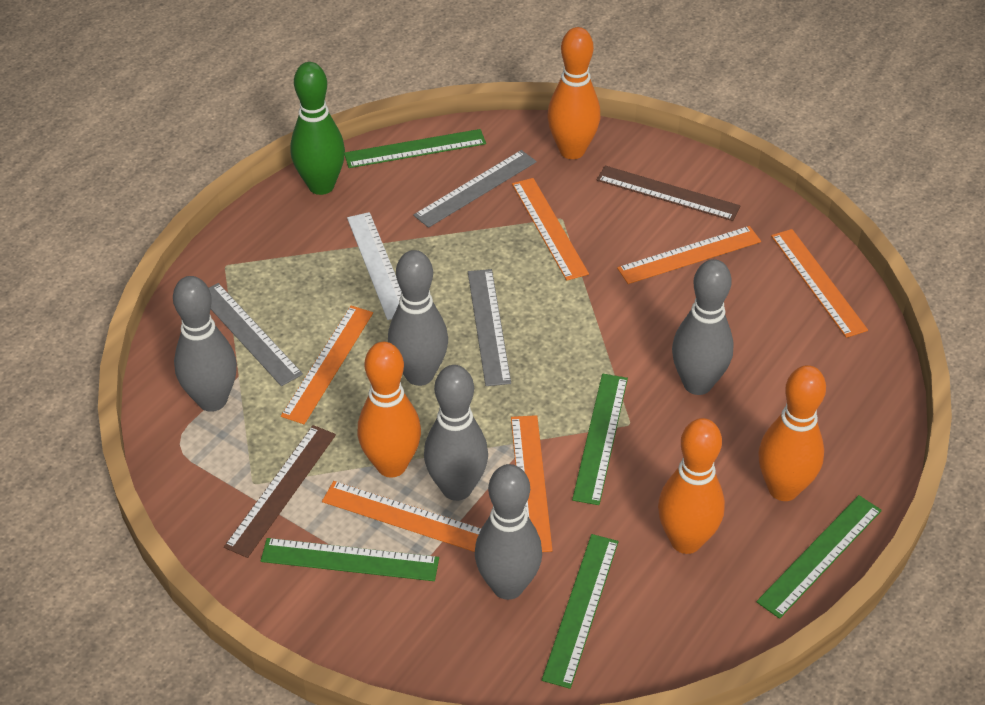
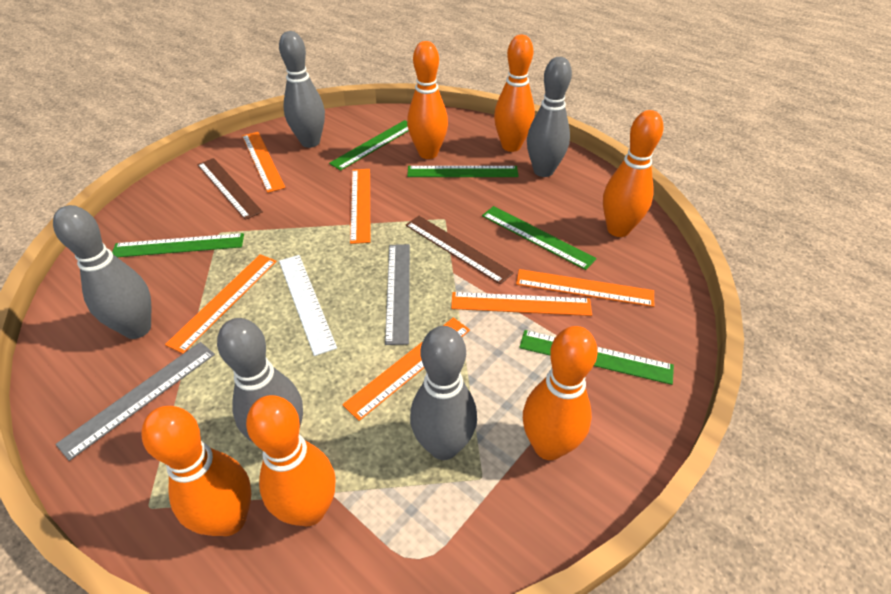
green bowling pin: [290,62,345,195] = 1 -> none = 0
grey ruler: [209,283,303,386] [413,150,537,228] [468,269,511,386] = 3 -> [55,342,215,461] [385,244,410,345] = 2
orange bowling pin: [358,342,421,478] [547,27,600,159] [658,418,725,554] [758,365,826,501] = 4 -> [141,406,251,536] [246,395,336,526] [407,41,448,159] [494,35,535,152] [523,326,598,460] [603,110,664,237] = 6

